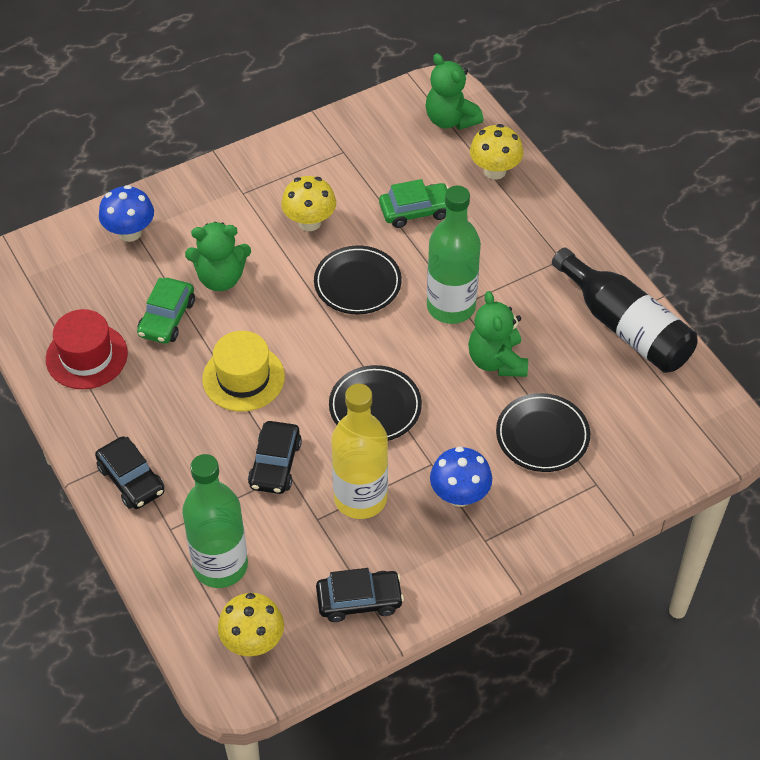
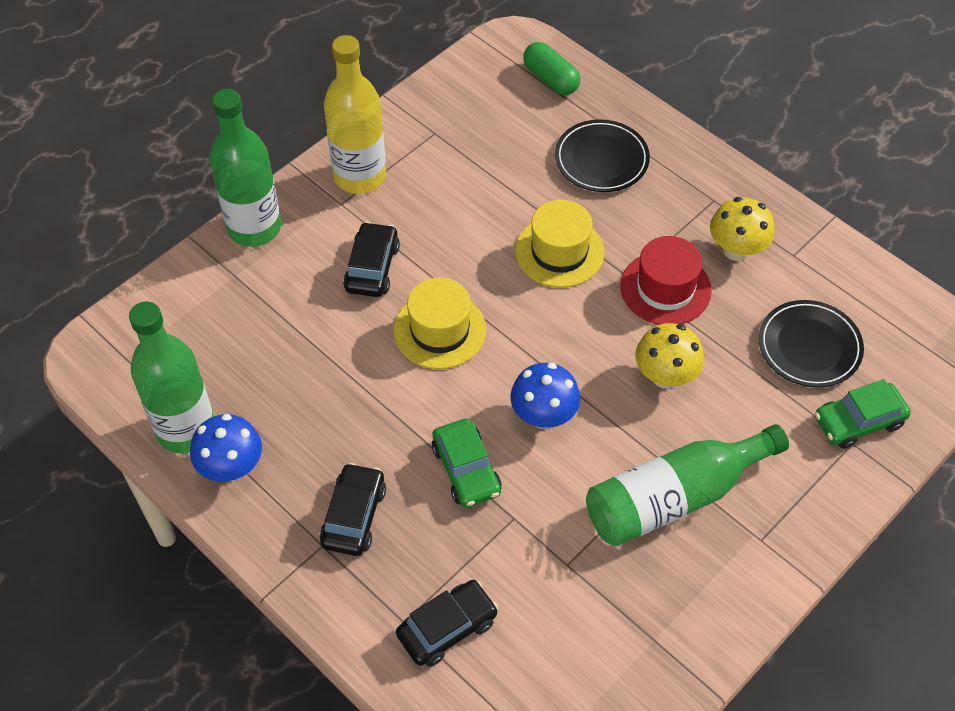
black bottle: [552,247,698,373] = 1 -> none = 0
black plate: [314,245,402,314] [329,365,422,441] [496,393,590,472] = 3 -> [555,119,650,192] [759,300,864,388] = 2
green bottle: [182,454,248,588] [427,186,481,324] = 2 -> [129,301,214,453] [210,89,281,247] [586,424,789,546] = 3
green capsule: none = 0 -> [523,42,580,95] = 1
green teddy bear: [185,222,251,291] [426,53,484,130] [468,291,528,377] = 3 -> none = 0
yellow hat: [202,331,285,412] = 1 -> [394,277,486,369] [515,200,604,288] = 2
yellow mushroom: [218,593,284,656] [281,176,336,231] [470,124,523,180] = 3 -> [635,323,704,389] [710,197,775,261] = 2

